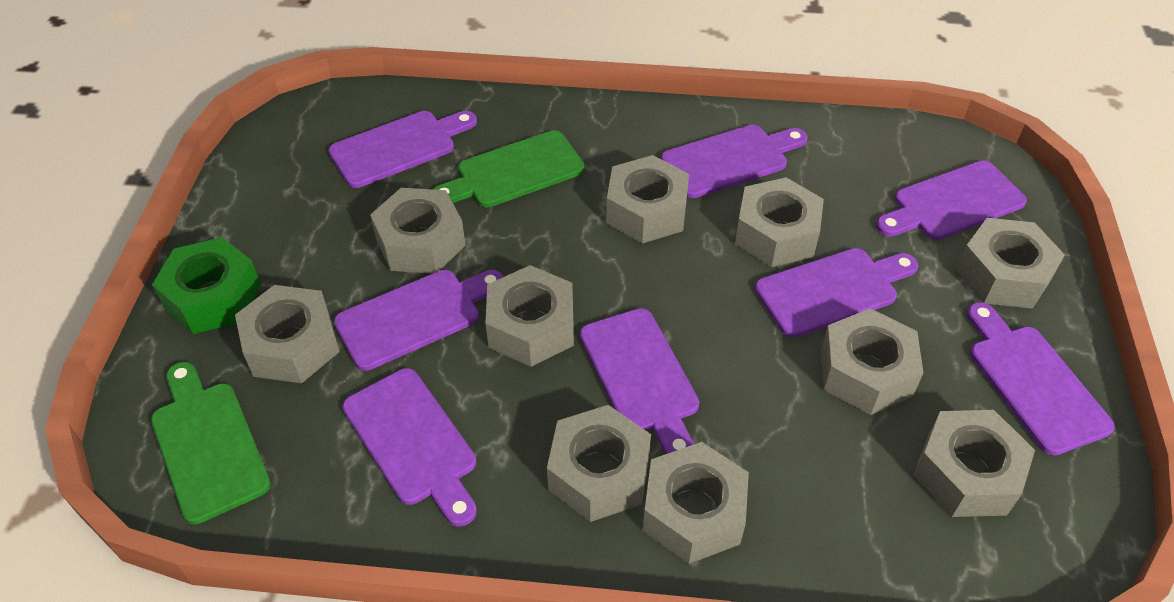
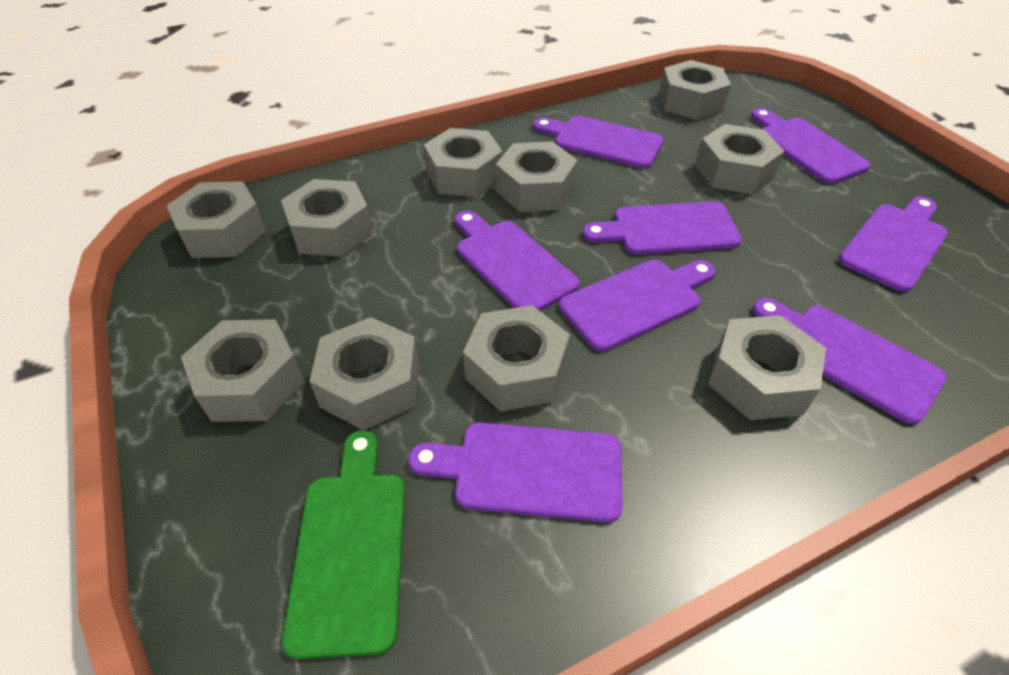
green cutting board: [151,362,271,524] [433,130,585,208] = 2 -> [282,430,405,659] = 1
green nut: [152,237,261,334] = 1 -> none = 0

